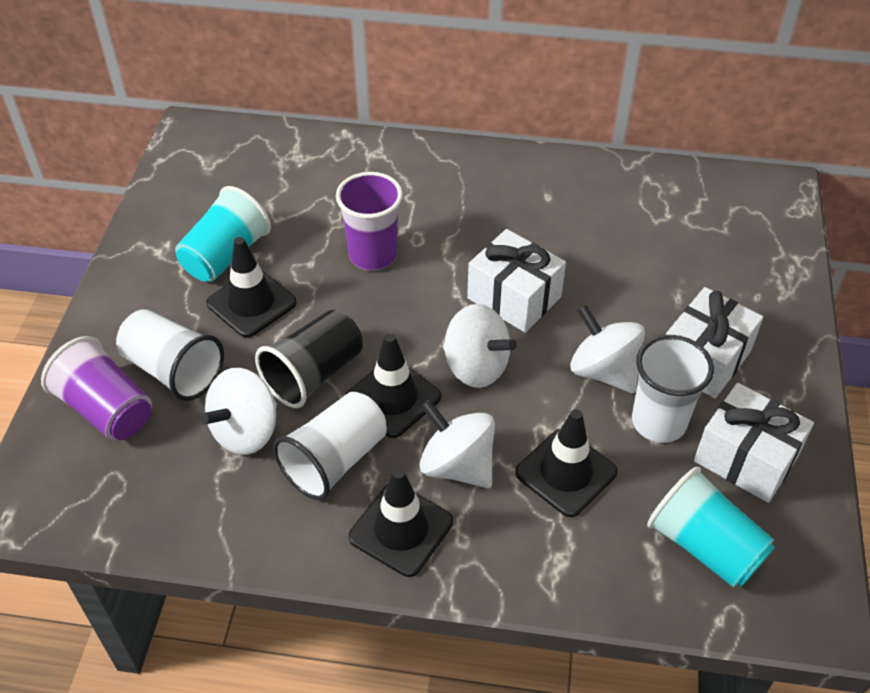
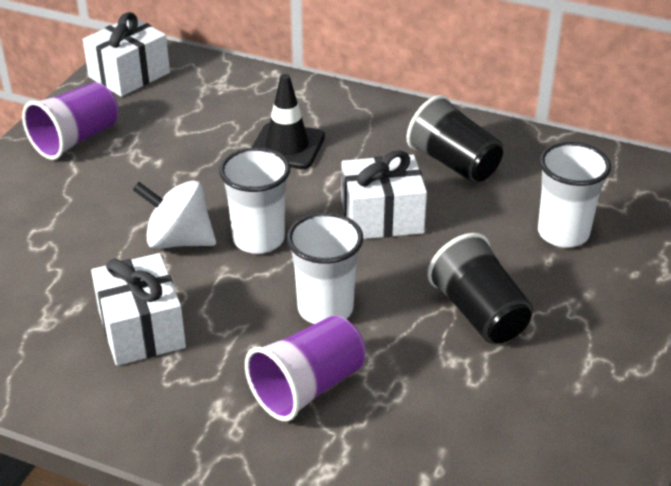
black cup: [255,309,363,408] = 1 -> [406,95,503,183] [427,233,533,343] = 2
black traffic cone: [206,237,297,338] [345,333,441,438] [349,468,453,577] [515,409,618,517] = 4 -> [252,74,325,169] = 1
turquoise cup: [175,186,271,282] [647,467,775,588] = 2 -> none = 0
white spinning top: [200,368,277,455] [420,399,495,488] [443,304,517,388] [570,305,645,393] = 4 -> [133,180,216,249] = 1

